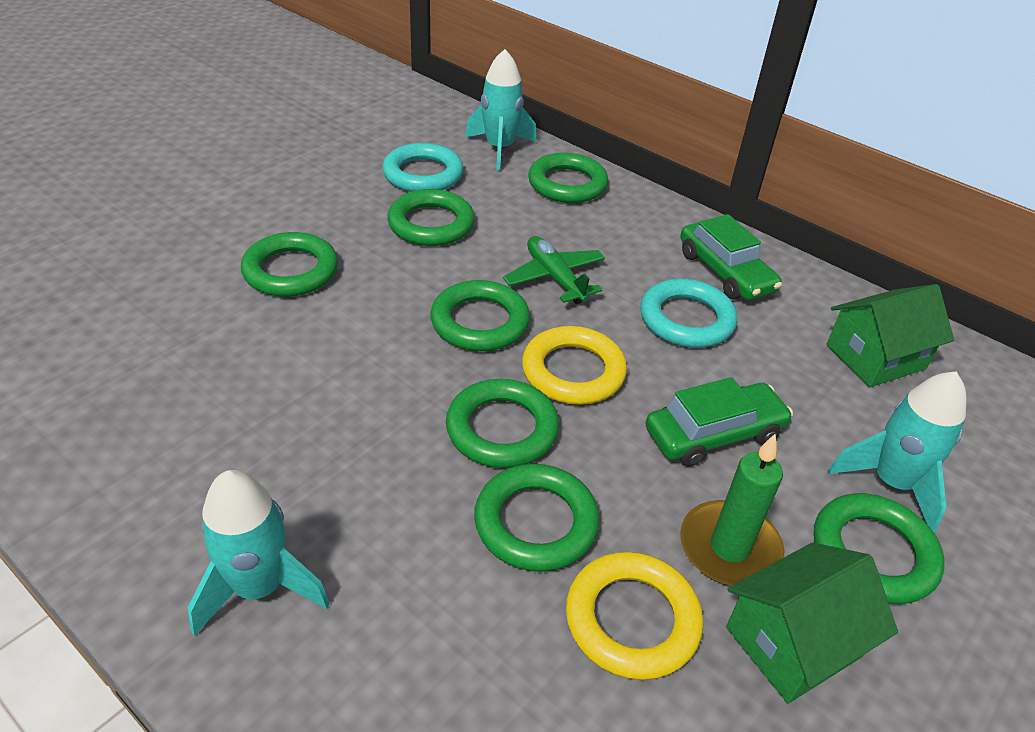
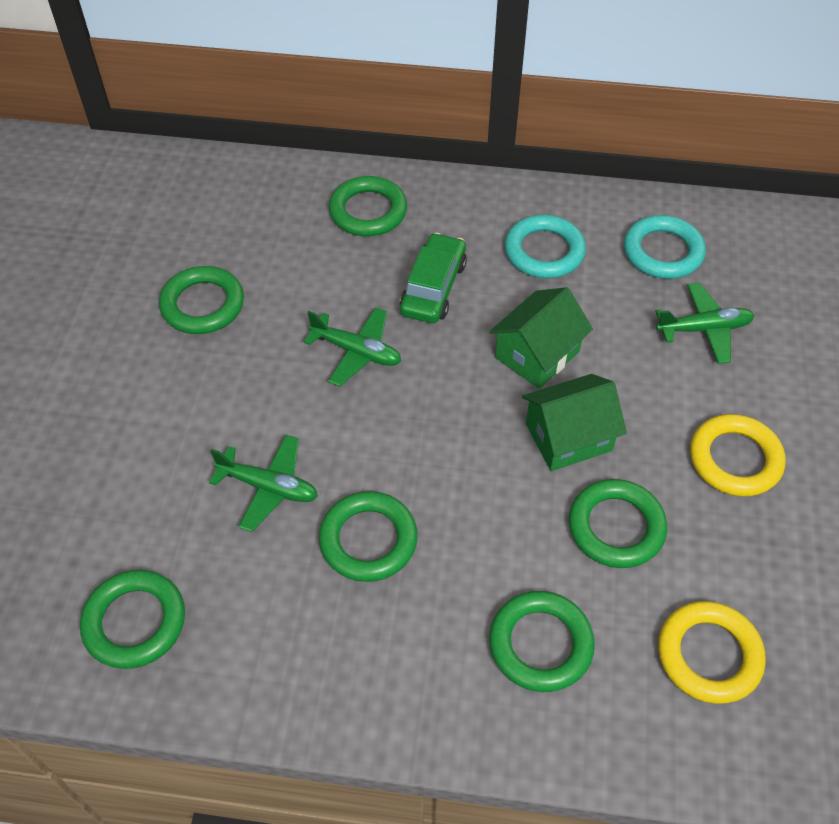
green candle: [680,434,784,586] = 1 -> none = 0
green car: [646,377,793,467] [681,214,782,300] = 2 -> [400,233,467,323] = 1
green plane: [503,236,605,304] = 1 -> [209,435,318,532] [304,307,401,387] [655,283,754,364] = 3
green ring: [241,232,338,297] [387,189,475,246] [430,280,530,351] [446,379,559,468] [474,464,600,572] [528,152,608,203] [814,493,945,604] = 7 -> [80,570,185,669] [159,266,244,334] [319,491,418,582] [329,176,407,236] [489,591,595,692] [569,479,667,568] = 6
turquoise rocket: [187,470,330,636] [465,49,537,171] [828,371,966,533] = 3 -> none = 0

